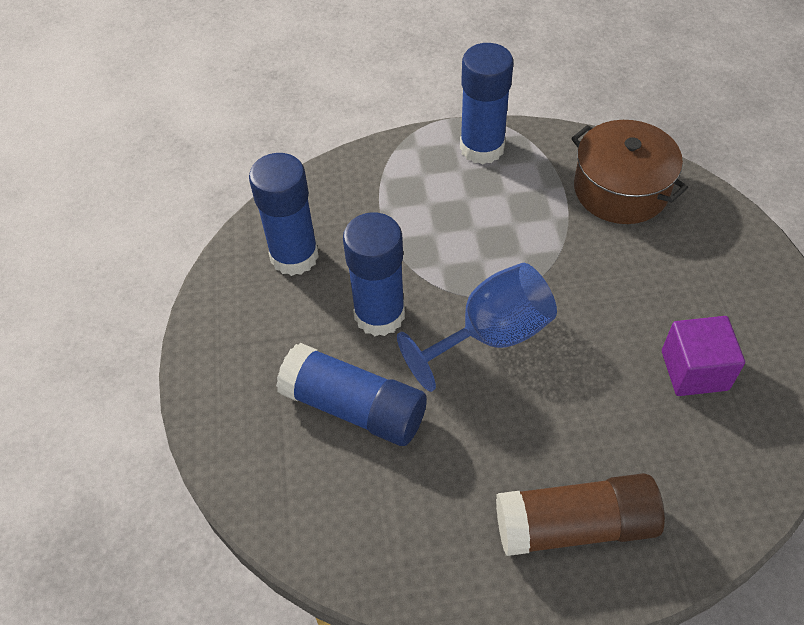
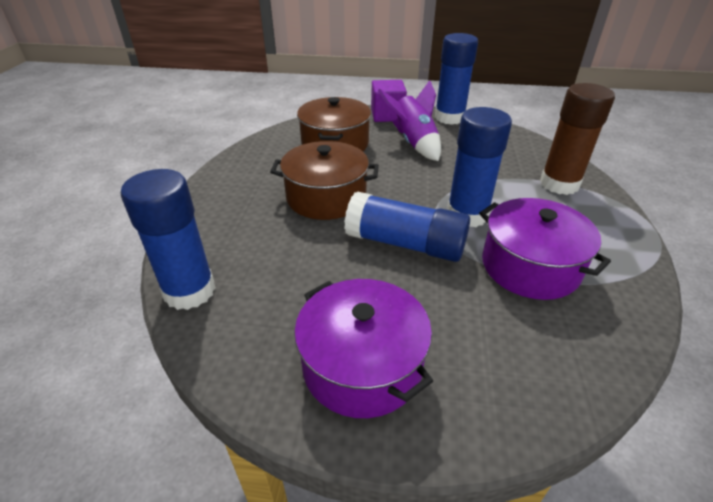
blue goblet: [397,263,557,392] = 1 -> none = 0
brown pot: [571,120,688,224] = 1 -> [270,141,379,220] [297,97,371,151] = 2
purple pot: none = 0 -> [294,279,433,418] [479,198,611,300] = 2
purple rocket: none = 0 -> [378,80,441,161] = 1

